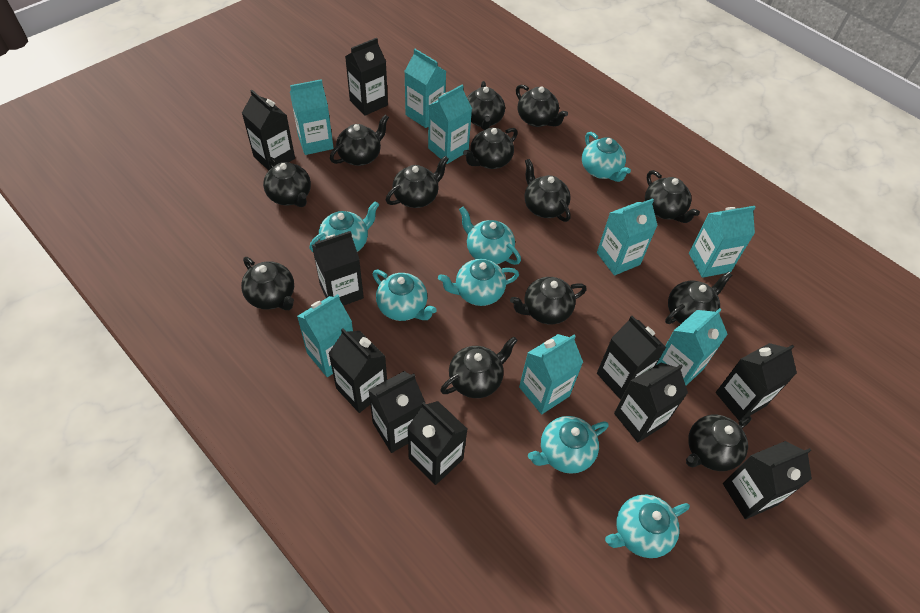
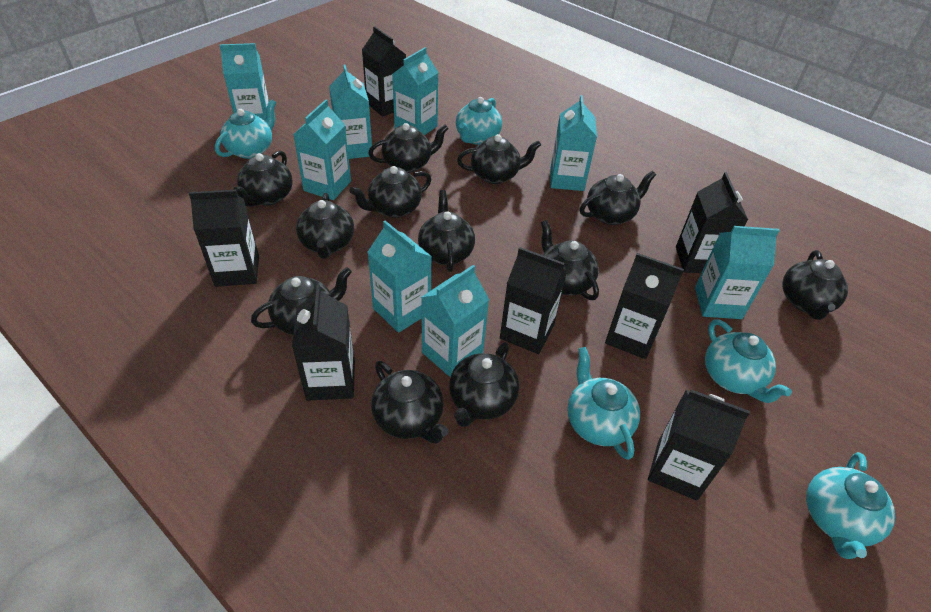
black carton: [242,90,295,171] [312,231,364,306] [328,328,387,413] [345,38,388,116] [368,371,425,453] [407,401,467,485] [597,316,666,399] [614,363,688,442] [716,343,797,421] [723,441,812,519] = 10 -> [189,190,259,287] [292,285,355,401] [362,26,406,117] [500,247,567,354] [605,253,684,359] [648,389,750,501] [676,172,748,273] = 7
black teapot: [241,257,294,310] [263,157,311,207] [330,114,389,166] [386,156,449,208] [440,336,518,398] [463,128,518,169] [467,81,505,130] [510,277,587,324] [516,85,568,127] [524,159,571,222] [645,170,700,223] [665,271,732,324] [686,414,752,471] = 13 -> [233,151,293,207] [251,267,352,335] [296,193,354,259] [349,166,431,218] [368,123,449,173] [371,361,449,443] [418,190,475,272] [449,342,519,427] [457,134,541,184] [541,220,599,300] [580,171,656,225] [782,250,848,320] = 12
turquoise teapot: [309,201,379,252] [373,270,437,321] [438,259,519,306] [459,207,521,265] [528,416,608,474] [582,132,631,182] [605,495,690,558] = 7 -> [215,99,276,159] [456,97,502,145] [567,347,640,460] [705,319,792,403] [806,452,895,559] = 5

